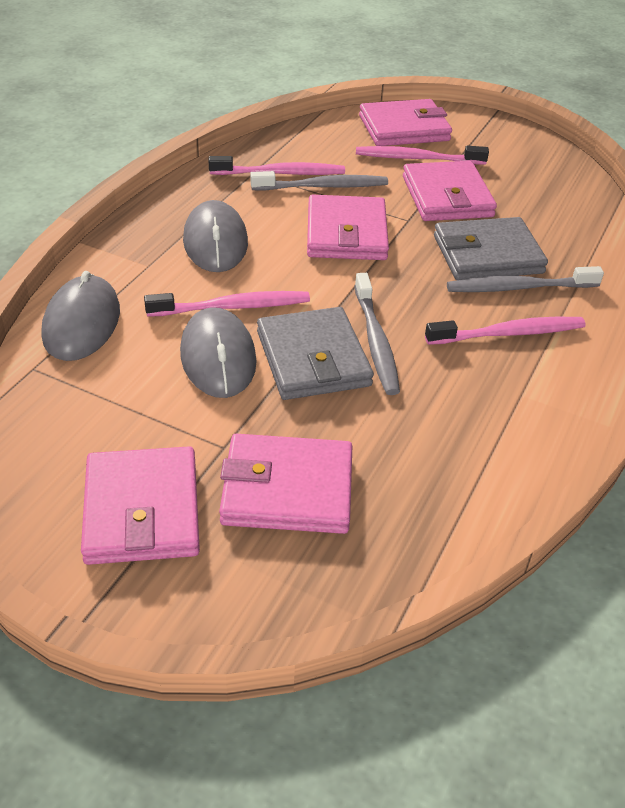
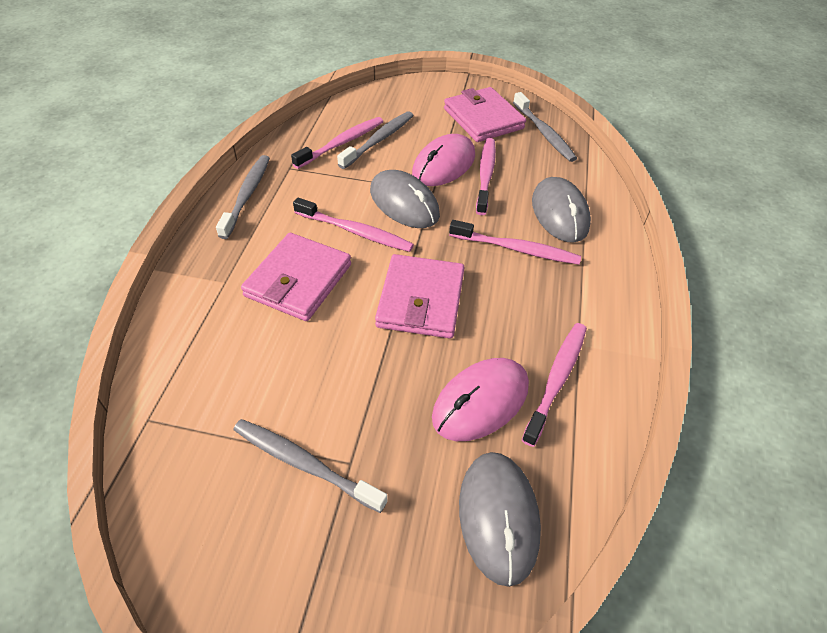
grey toothbrush: [250,171,388,191] [355,273,400,395] [447,266,604,292] = 3 -> [216,155,270,239] [233,419,388,513] [337,111,414,169] [513,92,577,162] = 4
grey wallet: [257,307,374,400] [434,217,548,280] = 2 -> none = 0
pink mouse: none = 0 -> [412,134,475,186] [432,358,529,441] = 2
pink toothbrush: [144,291,310,317] [209,156,345,175] [356,146,489,165] [425,317,586,345] = 4 -> [291,117,383,169] [293,198,414,252] [449,220,581,265] [476,138,496,215] [522,323,587,447] = 5
pink wallet: [81,446,200,565] [219,434,352,534] [307,195,389,260] [359,99,452,146] [403,161,497,221] = 5 -> [241,233,351,321] [375,254,465,338] [444,87,526,142] = 3

